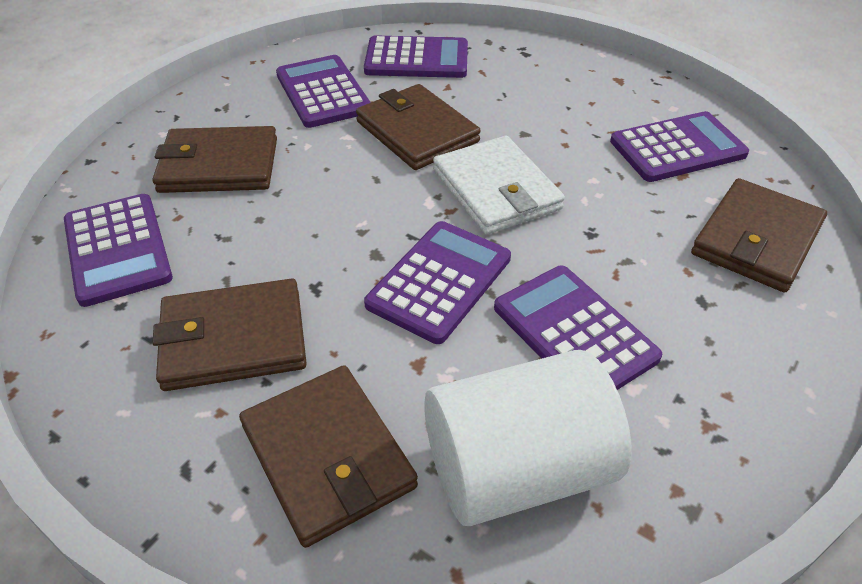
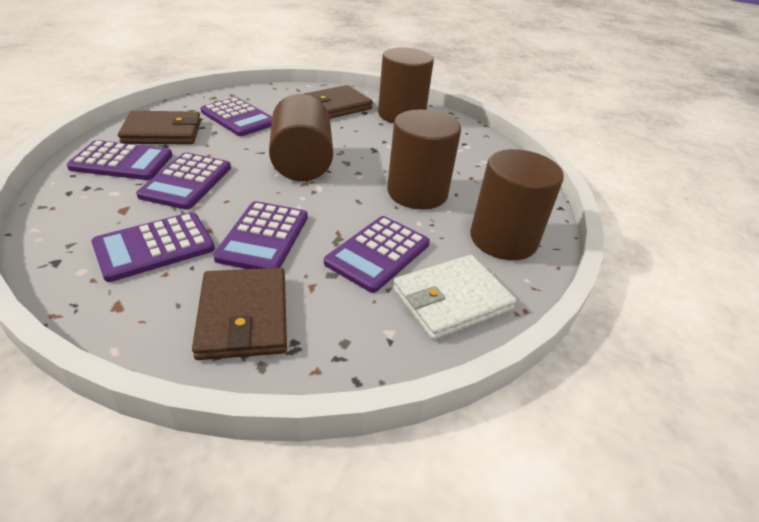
brown cylinder: none = 0 -> [269,94,333,181] [378,47,434,123] [387,110,461,209] [470,149,564,260] = 4
brown wallet: [152,279,307,391] [153,126,277,193] [239,365,418,548] [356,84,481,170] [691,178,827,292] = 5 -> [118,111,201,144] [192,268,287,360] [304,85,373,119] = 3
white cylinder: [424,350,632,526] = 1 -> none = 0

